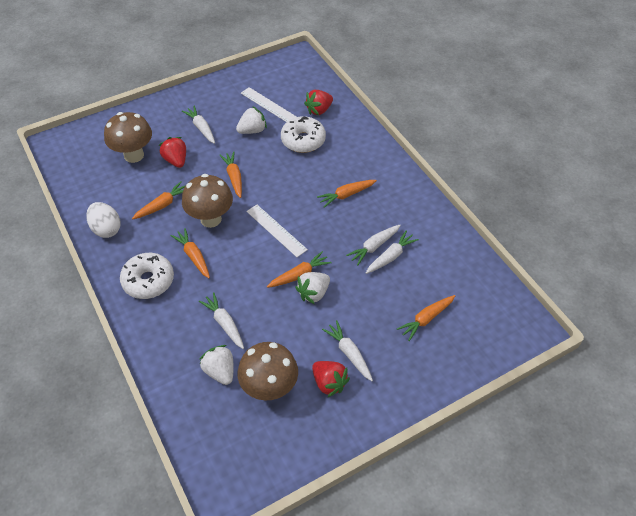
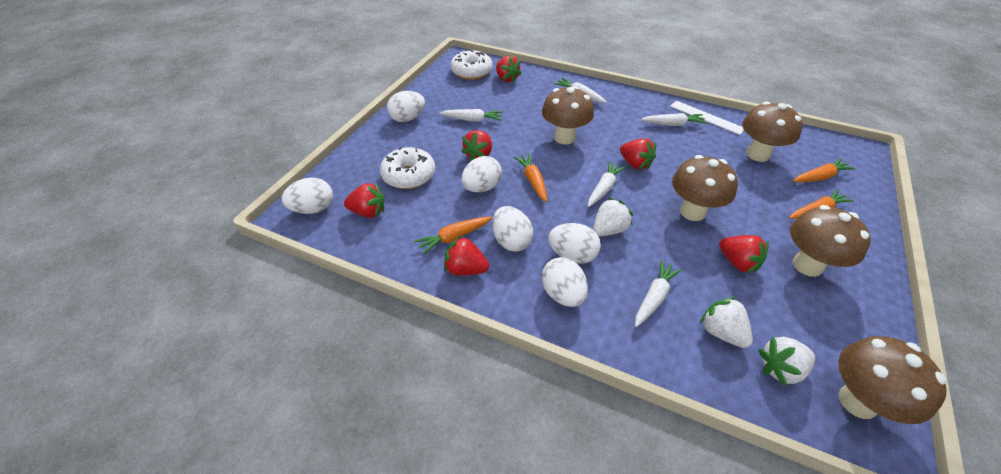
brown mushroom: [104,112,152,163] [182,174,233,228] [238,342,298,401] = 3 -> [542,86,594,145] [672,155,738,221] [742,101,803,162] [790,205,871,277] [838,336,947,424] = 5
orange carrot: [132,181,186,219] [171,228,210,278] [220,152,242,198] [267,251,331,288] [317,180,377,208] [397,295,455,341] = 6 -> [414,217,492,255] [514,153,547,202] [789,189,854,219] [793,158,856,182] = 4
red strawberry: [159,137,186,168] [304,90,333,115] [312,361,350,398] = 3 -> [344,183,384,218] [444,235,489,275] [461,130,492,160] [496,56,522,83] [620,138,656,170] [719,235,769,274] = 6
white egg: [86,202,121,238] = 1 -> [282,178,333,214] [387,91,425,122] [461,156,502,192] [492,206,533,251] [542,257,588,307] [548,223,601,264] = 6
white ruler: [241,87,297,122] [246,205,308,257] = 2 -> [670,101,744,135] = 1

